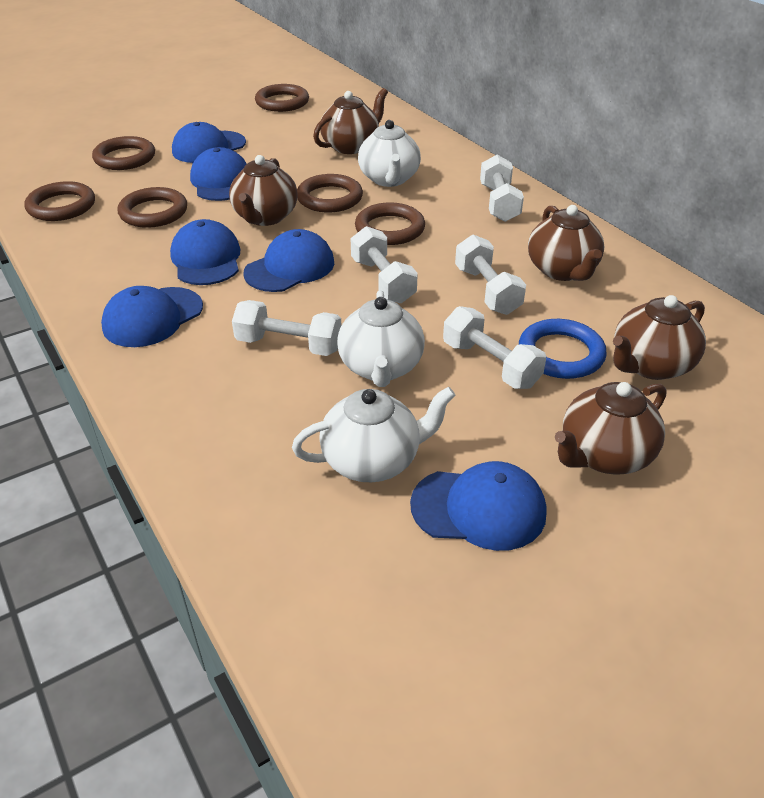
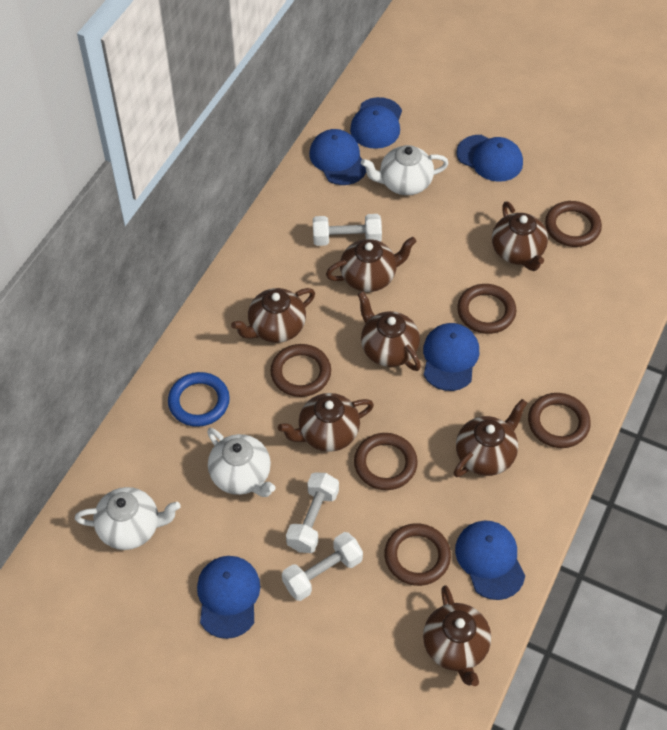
brown teapot: [229,155,298,226] [313,88,388,154] [528,205,604,281] [555,382,667,475] [613,295,706,380] = 5 -> [231,288,315,343] [278,393,374,452] [326,237,417,292] [357,291,421,371] [423,585,491,686] [454,399,527,477] [492,201,548,271] = 7
white dumbbell: [232,300,341,356] [351,226,418,303] [443,306,546,389] [455,235,526,315] [480,155,524,222] = 5 -> [282,532,363,601] [286,473,339,553] [313,214,382,246] = 3

